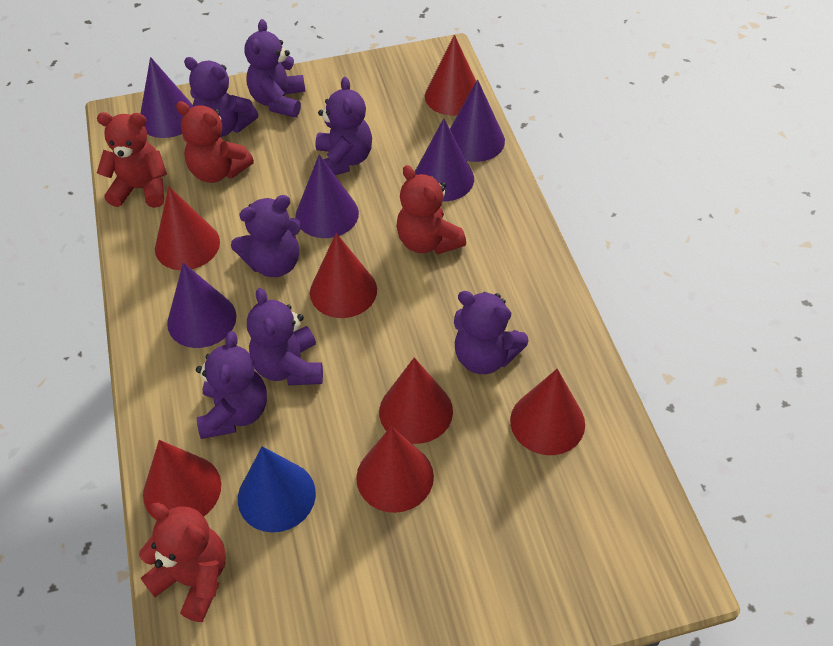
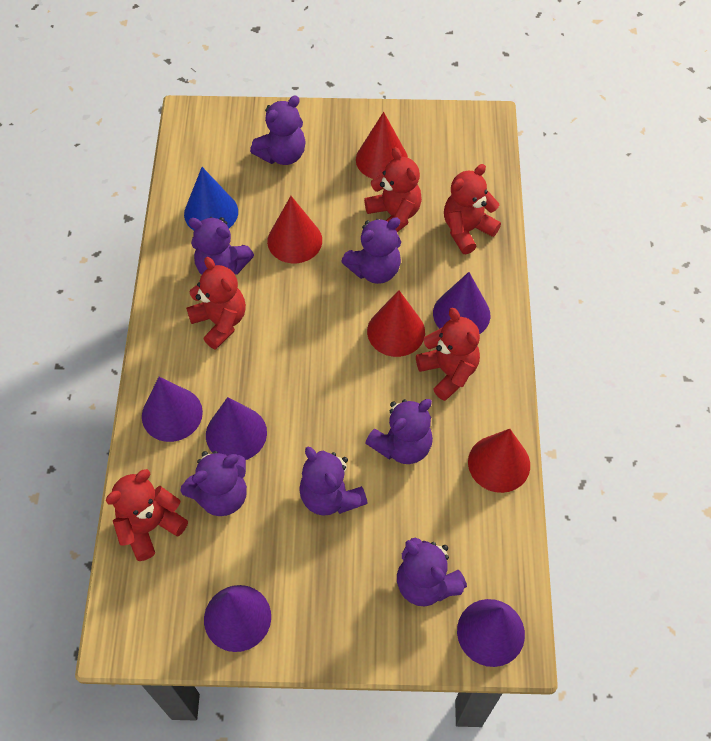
red cone: [143,440,221,520] [155,186,220,270] [310,233,377,318] [356,426,434,513] [379,357,453,444] [425,35,476,116] [510,369,585,455] = 7 -> [267,196,322,263] [356,112,408,179] [367,290,425,357] [468,429,530,493] = 4
red teddy bear: [97,112,167,208] [139,503,226,622] [176,101,254,183] [396,165,466,255] = 4 -> [106,469,188,561] [186,257,246,350] [364,147,422,232] [416,308,480,401] [444,164,501,254] = 5

